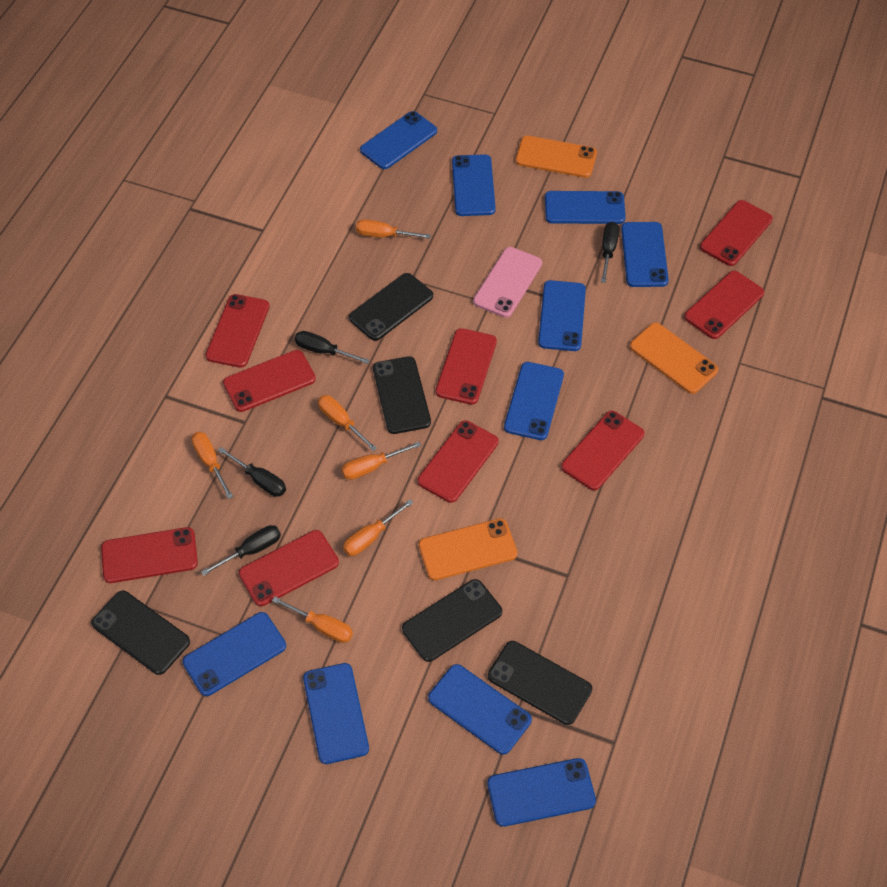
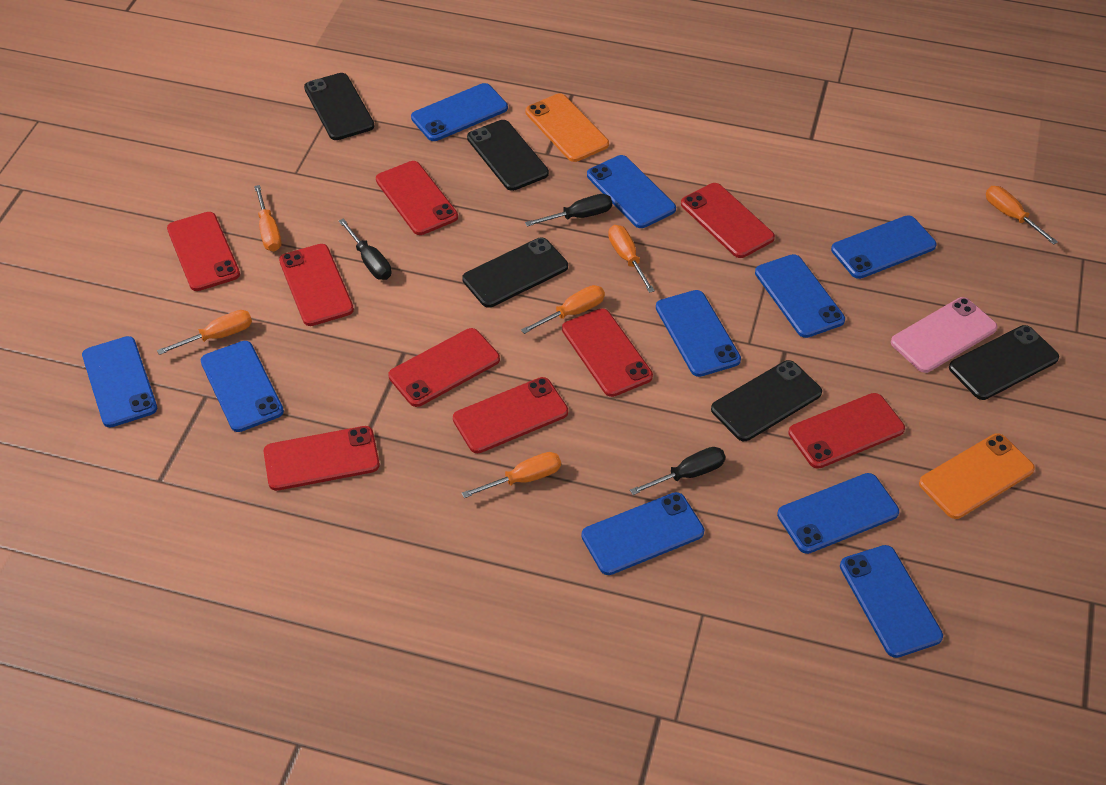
black screwdriver: [201,525,281,576] [218,447,286,497] [295,331,370,364] [601,222,619,283] = 4 -> [339,218,391,280] [525,194,612,227] [630,447,726,495] = 3
orange phone: [418,518,517,580] [515,136,597,178] [630,323,718,394] = 3 -> [526,93,609,162] [919,433,1035,519] = 2

